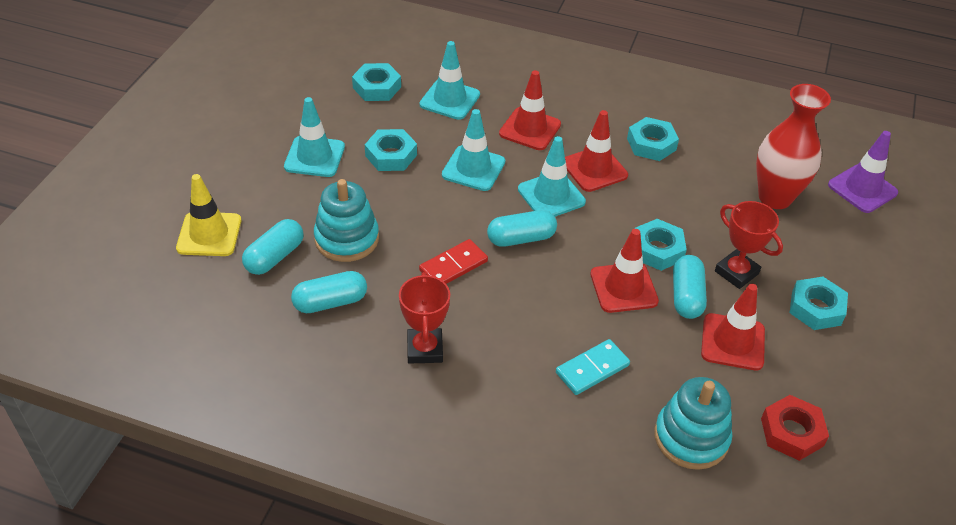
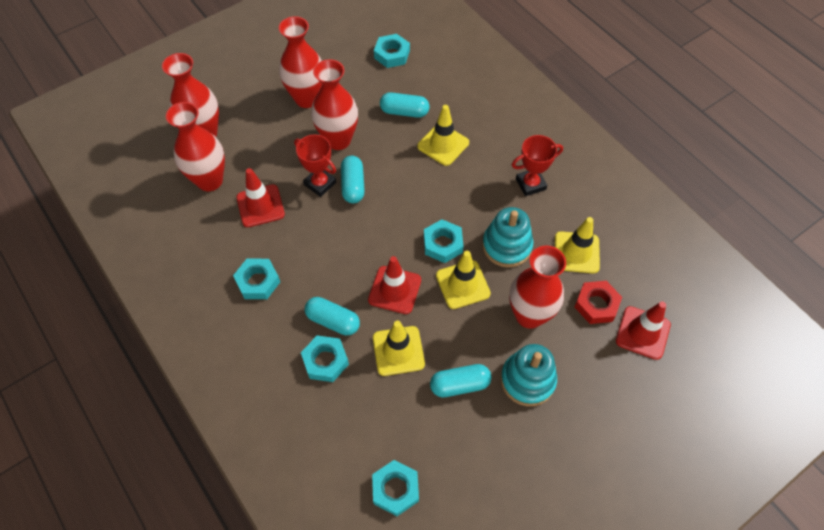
purple traffic cone: [828,131,898,213] = 1 -> none = 0
red domino: [419,239,488,284] = 1 -> none = 0
red traffic cone: [499,70,561,150] [565,110,628,192] [590,229,659,313] [701,284,765,371] = 4 -> [236,168,285,227] [368,256,421,314] [616,301,671,360] = 3
red vase: [756,84,831,209] = 1 -> [162,53,219,137] [166,102,225,191] [279,16,322,108] [311,59,358,150] [509,245,566,329] = 5
turquoise domino: [556,339,630,395] = 1 -> none = 0
turquoise traffic cone: [284,97,345,177] [420,41,480,120] [442,109,505,191] [518,136,586,217] = 4 -> none = 0
yellow traffic cone: [176,174,241,256] = 1 -> [373,321,425,376] [417,105,469,166] [436,251,491,309] [555,217,600,273] = 4

